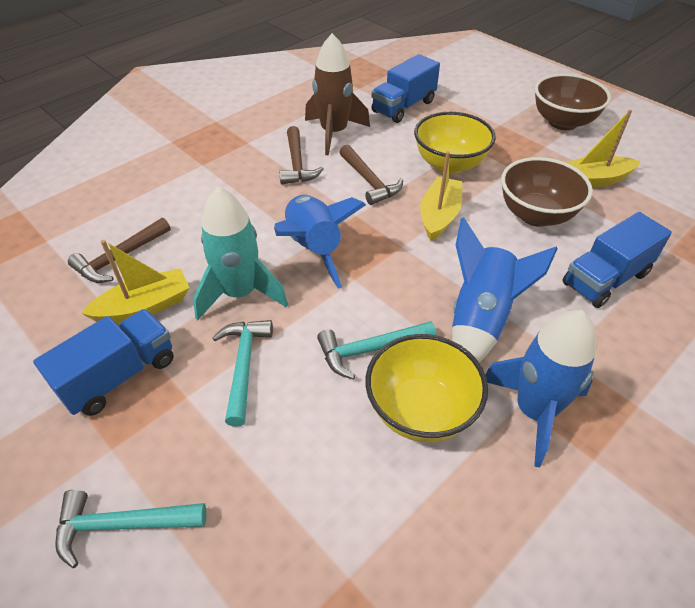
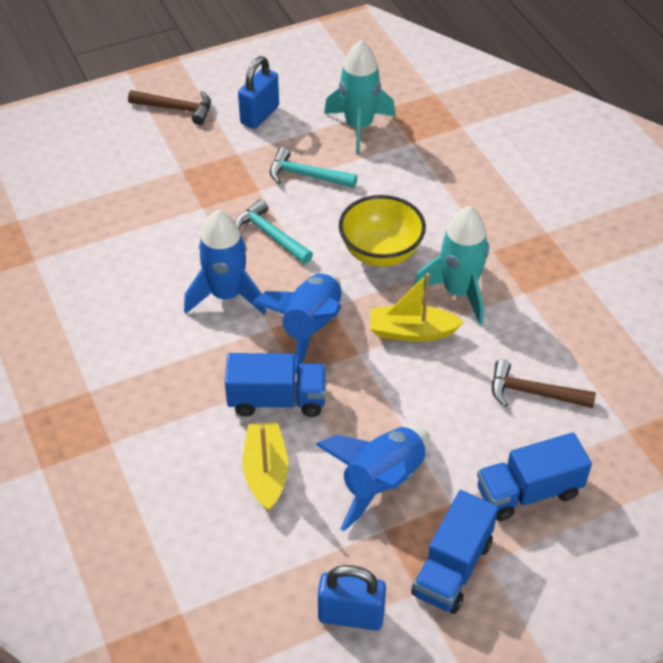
blue padlock: none = 0 -> [238,56,279,129] [318,565,386,630] = 2
brown bowl: [501,157,593,227] [535,73,611,130] = 2 -> none = 0
brown hammer: [68,218,171,283] [279,126,324,185] [339,145,403,205] = 3 -> [128,90,211,125] [492,359,596,408] = 2
brown rocket: [305,33,370,155] = 1 -> none = 0
turquoise hammer: [55,490,206,568] [213,320,273,427] [317,321,436,379] = 3 -> [235,199,313,264] [270,147,357,188] = 2
turquoise rocket: [193,187,288,320] = 1 -> [324,40,395,155] [413,206,489,325] = 2
yellow boat: [81,240,189,324] [420,151,462,241] [565,110,641,188] = 3 -> [243,422,288,512] [370,273,464,342] = 2
yellow bowl: [365,334,488,442] [414,112,496,174] = 2 -> [339,195,426,267] = 1

